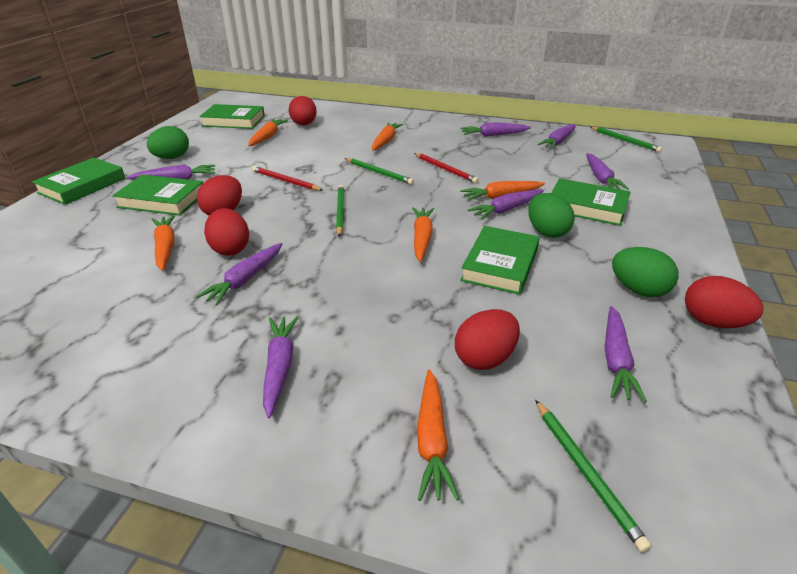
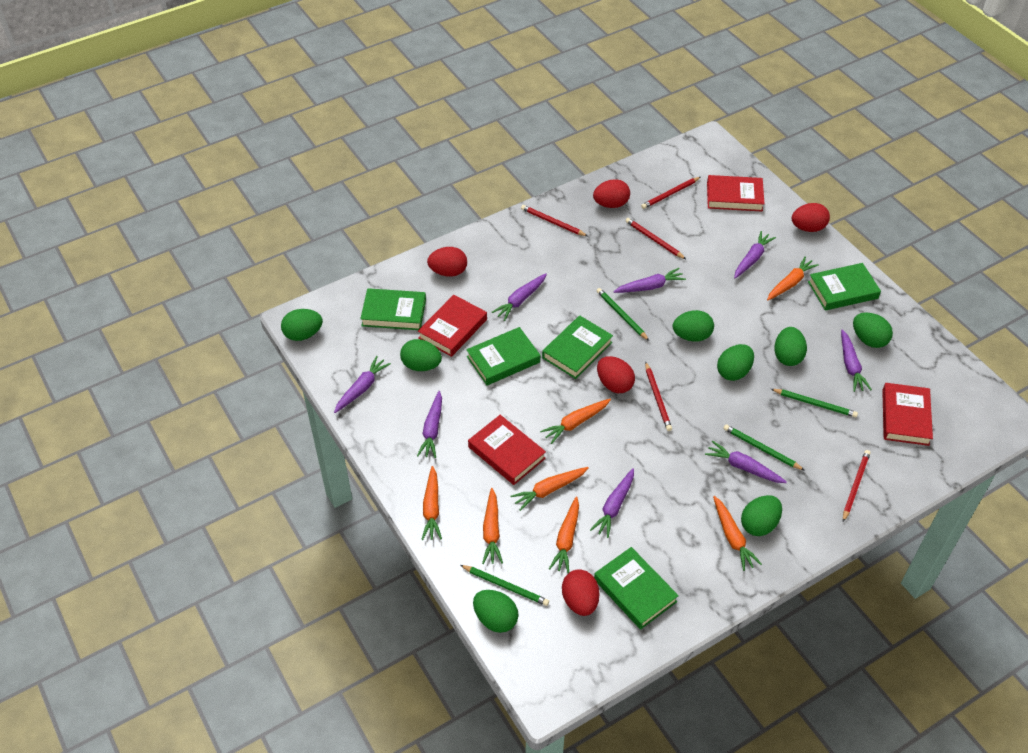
green egg: [147,126,189,159] [528,193,575,238] [612,247,679,297] = 3 -> [281,309,323,341] [400,339,442,371] [473,590,519,633] [673,310,714,342] [717,344,754,381] [741,495,782,536] [774,327,807,366] [853,313,893,348] = 8
orange carrot: [152,215,175,271] [248,119,288,146] [372,122,403,151] [412,207,434,262] [417,370,459,501] [460,181,545,201] = 6 -> [421,466,442,540] [482,488,503,564] [511,467,589,511] [540,399,611,444] [549,496,579,573] [713,496,762,571] [767,256,819,300] = 7
red book: none = 0 -> [418,295,487,357] [468,415,546,485] [707,175,765,212] [882,383,933,446] = 4
red pencil: [252,166,323,191] [414,153,479,183] = 2 -> [521,205,588,236] [626,218,686,259] [641,177,700,209] [645,362,672,431] [843,450,871,522] = 5

